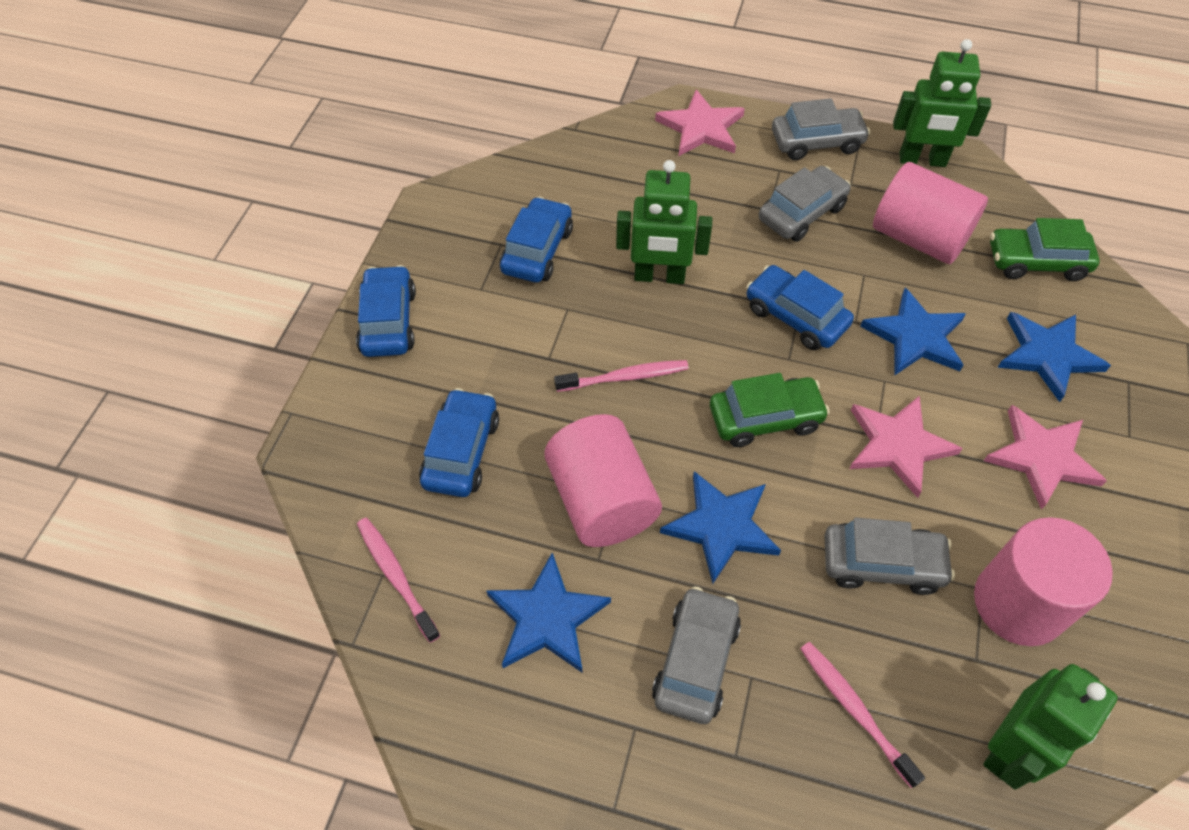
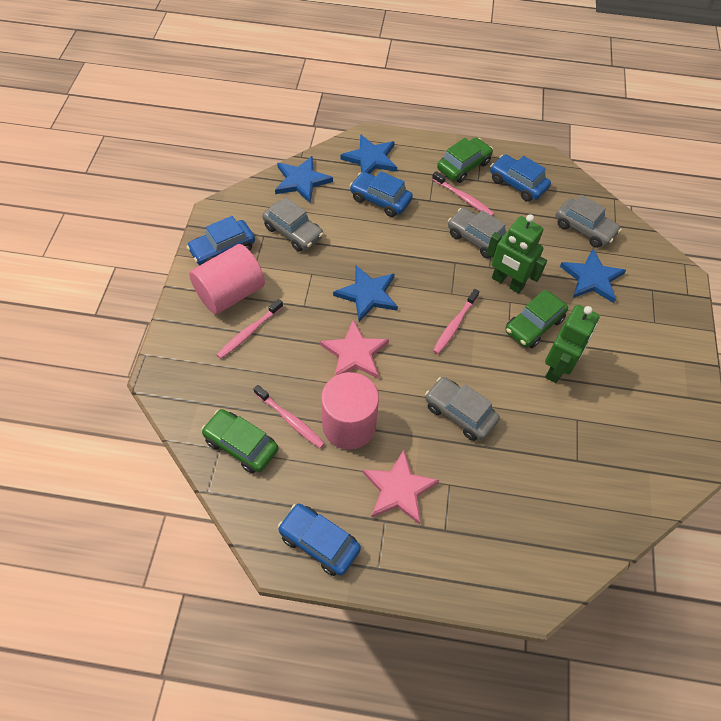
green car: [710,373,830,447] [990,218,1100,281] = 2 -> [201,409,278,473] [437,137,493,183] [506,290,568,348] = 3
green robot: [616,160,712,284] [893,39,991,167] [983,664,1118,790] = 3 -> [486,214,547,294] [545,305,600,383] = 2
pink cylinder: [544,414,662,547] [873,162,988,264] [974,517,1113,646] = 3 -> [189,244,265,314] [321,372,379,449] = 2
pink star: [655,90,745,156] [849,395,963,498] [984,405,1107,510] = 3 -> [320,320,389,378] [362,450,439,525] = 2
pink toothbrush: [357,518,440,643] [554,360,689,392] [800,642,925,788] = 3 -> [217,299,283,359] [254,385,325,448] [432,171,494,216] [433,289,479,354] = 4

